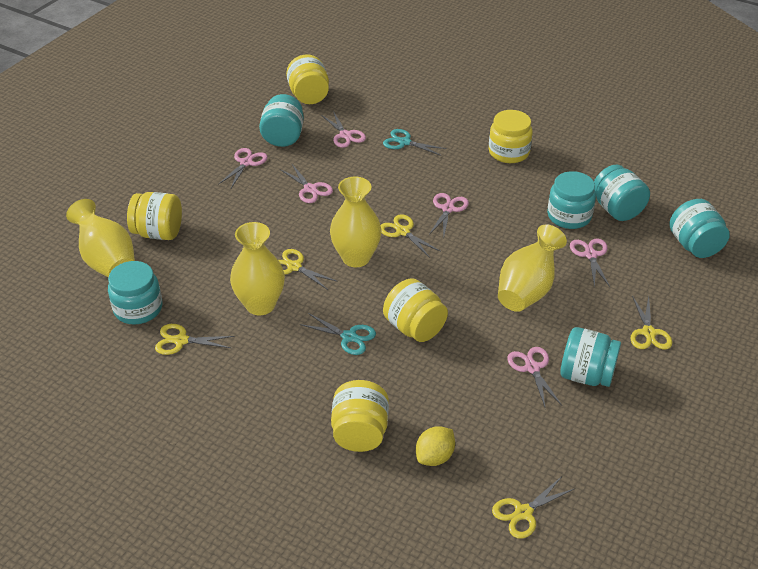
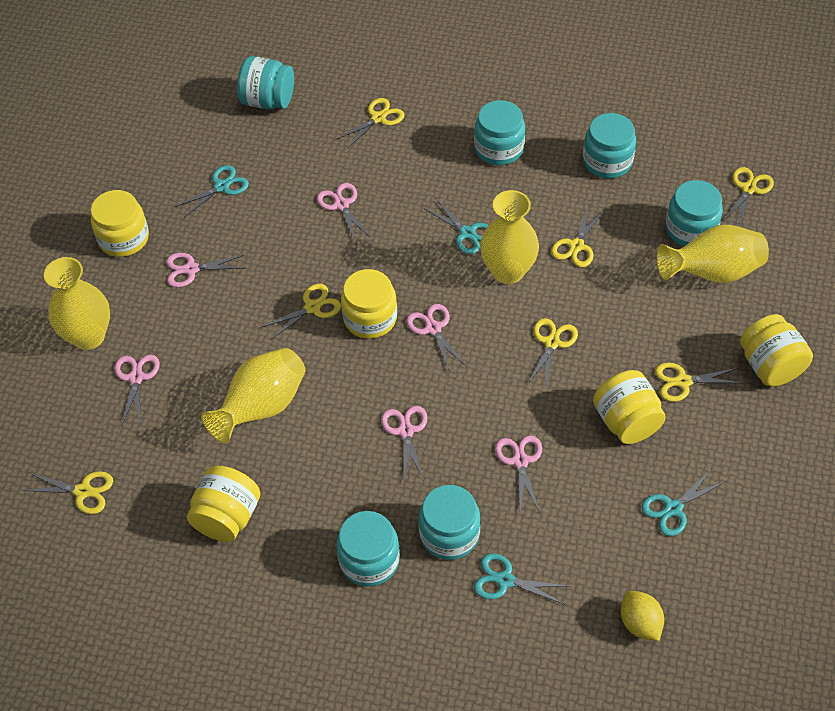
turquoise scissors: [300,313,376,355] [383,129,447,156] = 2 -> [174,165,249,218] [424,199,489,254] [474,553,570,604] [641,468,726,536] = 4
yellow scissors: [155,324,234,355] [278,249,338,290] [380,214,441,258] [492,476,576,539] [630,296,673,350] = 5 -> [22,471,113,514] [260,284,341,340] [337,98,404,149] [527,318,578,390] [551,207,605,267] [655,363,742,402] [723,167,774,227] = 7

